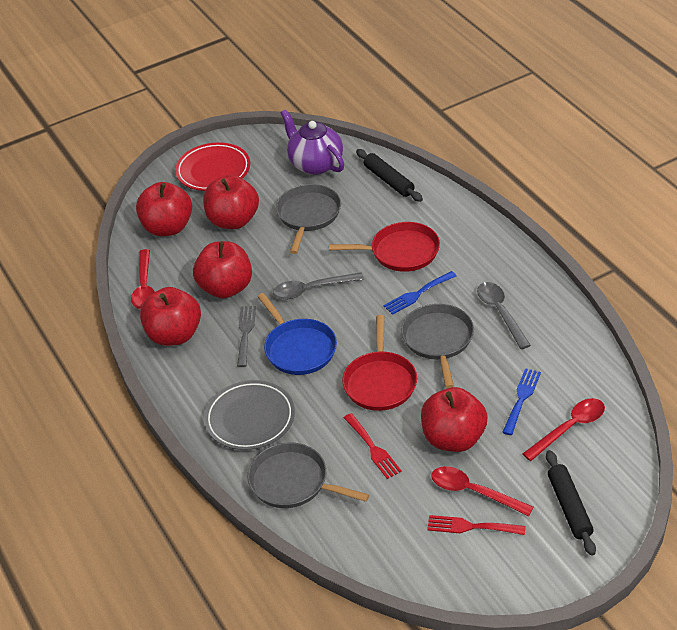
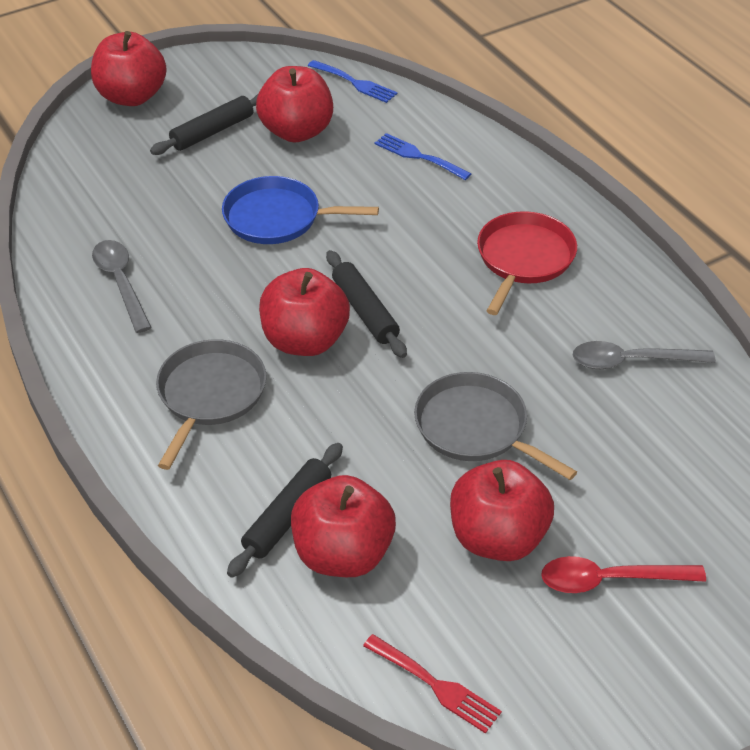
black rolling pin: [356,149,423,202] [546,450,596,556] = 2 -> [150,94,258,155] [227,443,343,578] [326,250,407,358] = 3
grey fork: [237,306,256,367] = 1 -> none = 0
grey pan: [247,443,369,508] [276,184,341,254] [401,304,474,388] = 3 -> [156,339,267,470] [414,372,577,480] = 2
grey plate: [204,380,295,450] = 1 -> none = 0
purple teapot: [281,109,344,175] = 1 -> none = 0
red fork: [344,413,402,479] [427,515,525,535] = 2 -> [363,634,502,734] = 1
red pan: [329,222,440,272] [342,315,417,411] = 2 -> [477,211,577,315] = 1
red plate: [175,142,250,191] = 1 -> none = 0
red spoon: [131,249,155,309] [431,466,533,516] [523,398,605,461] = 3 -> [541,556,706,593] = 1

